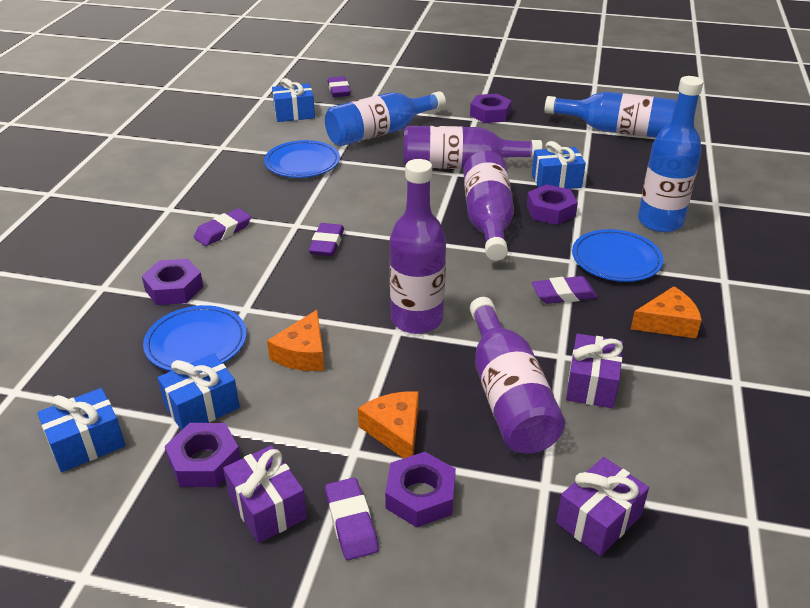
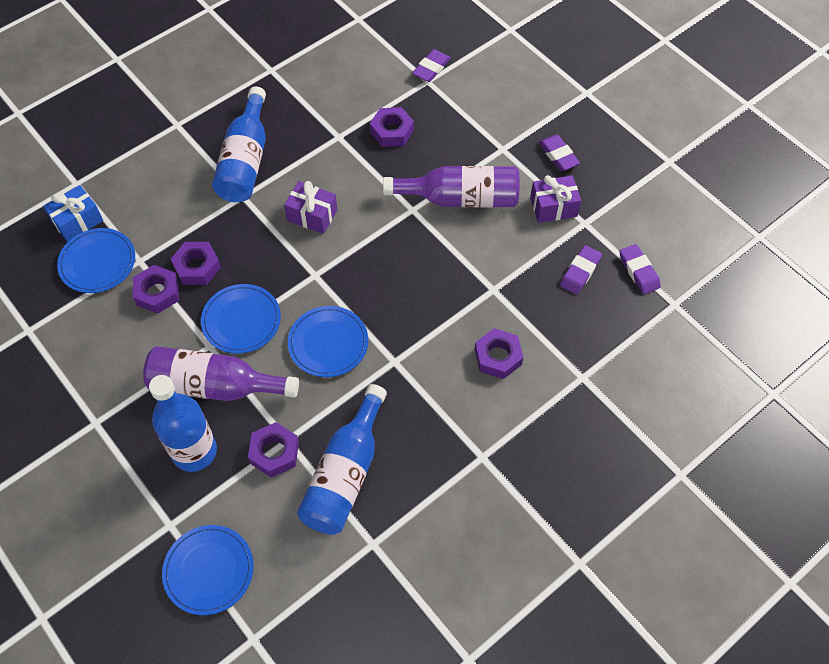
blue gift: [37,388,125,472] [158,353,240,430] [272,78,315,122] [532,141,586,189] = 4 -> [43,185,103,242] = 1
blue plate: [143,305,247,371] [264,140,340,178] [572,229,663,282] = 3 -> [57,228,135,293] [162,525,253,615] [201,284,281,354] [288,306,368,377] = 4
orange cheese: [267,310,324,371] [358,391,419,459] [631,286,702,338] = 3 -> none = 0
purple bottle: [389,159,446,334] [403,126,542,169] [463,151,514,261] [470,297,565,453] = 4 -> [143,346,299,401] [383,166,519,208] = 2
purple eraser: [194,208,251,246] [309,223,344,256] [325,477,379,560] [328,76,350,97] [532,276,597,304] = 5 -> [412,49,451,82] [539,135,580,171] [560,245,602,295] [619,244,661,294] = 4
purple gift: [223,445,307,543] [556,457,649,556] [566,334,623,408] = 3 -> [284,181,337,234] [530,175,581,223] = 2

